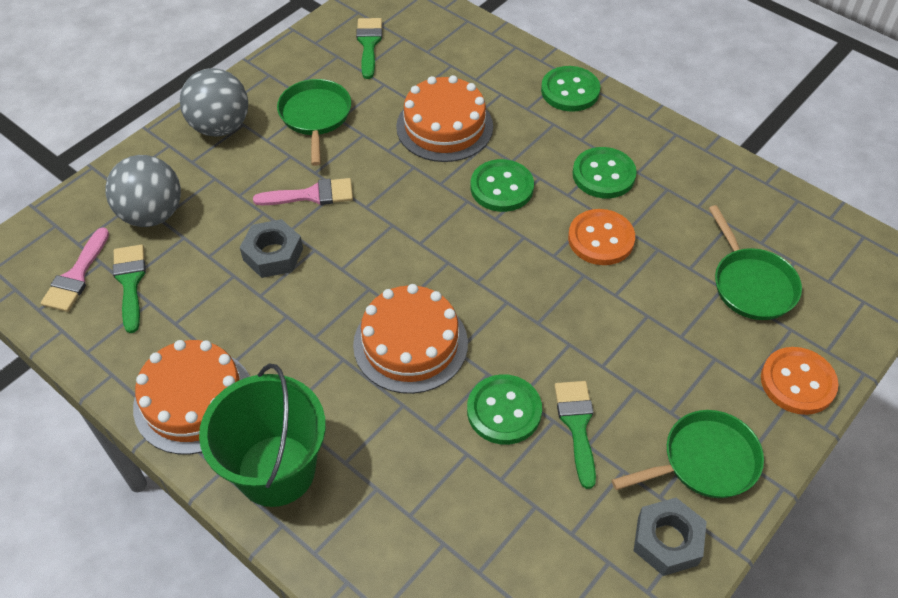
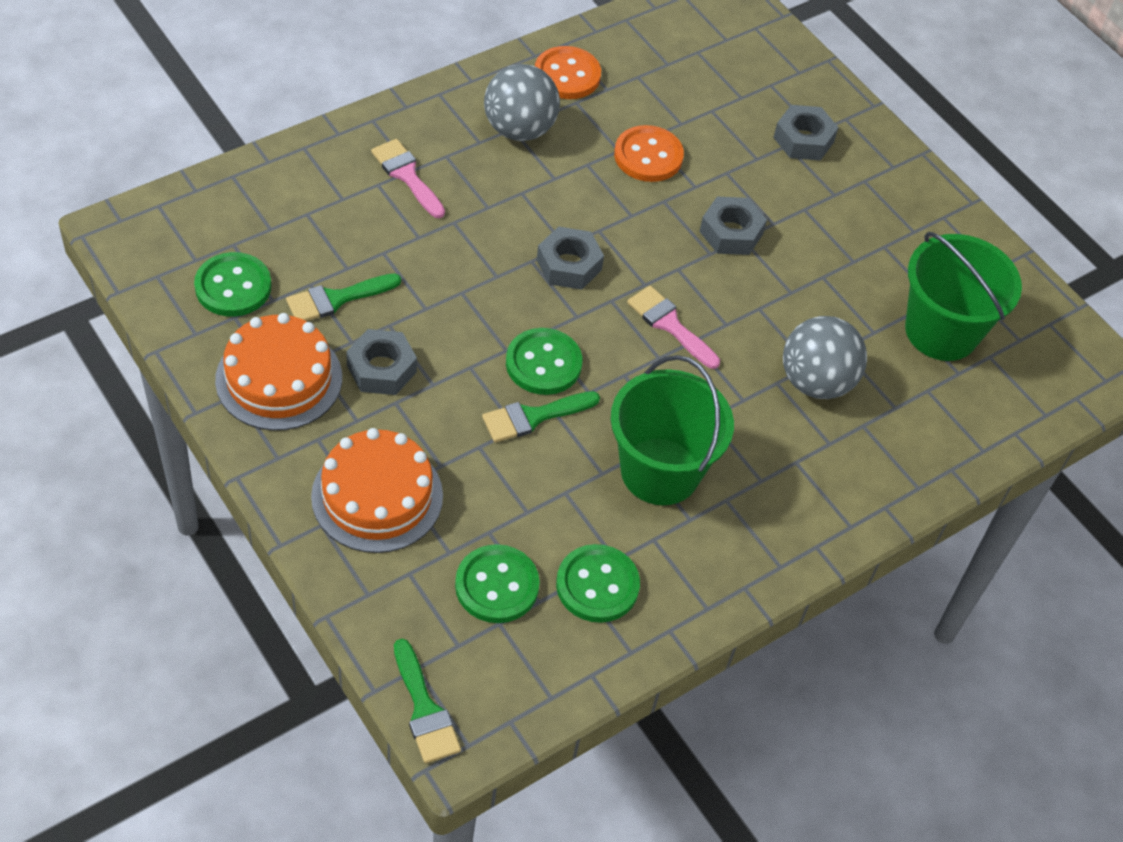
green bucket: [199,364,326,507] = 1 -> [611,355,734,505] [905,232,1022,361] = 2
green pan: [277,79,351,166] [612,410,764,498] [709,205,802,320] = 3 -> none = 0
grey nut: [240,219,303,278] [633,498,707,576] = 2 -> [346,329,417,395] [537,227,604,290] [699,197,767,255] [773,105,839,161] = 4
orange cake: [133,340,250,454] [353,284,468,394] [396,75,493,162] = 3 -> [215,313,342,431] [311,428,443,553] = 2

